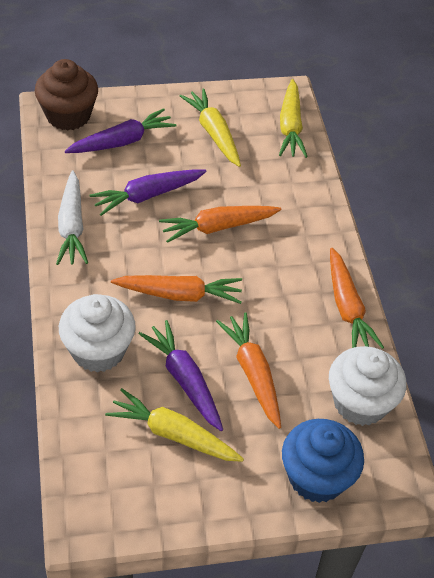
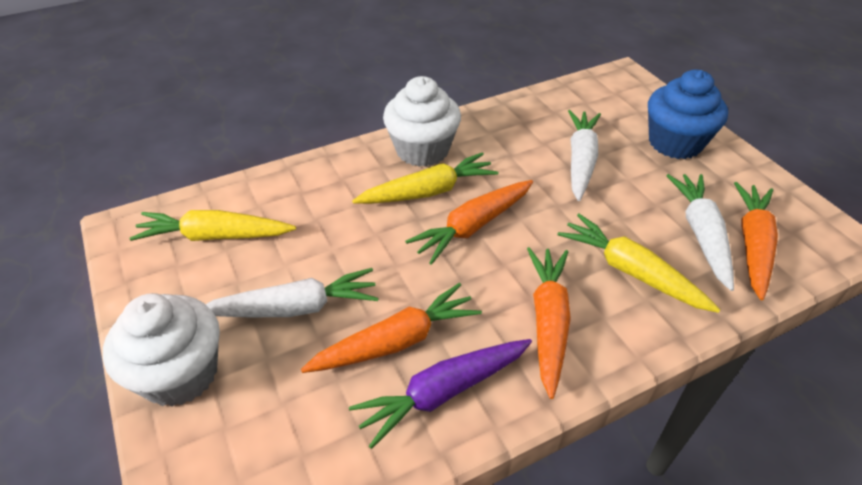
brown cupcake: [35,59,98,131] = 1 -> none = 0
purple carrot: [65,108,177,153] [89,169,207,216] [139,320,223,431] = 3 -> [349,339,532,449] = 1
white carrot: [56,170,88,265] = 1 -> [206,268,379,317] [568,110,601,201] [666,174,734,291] = 3

